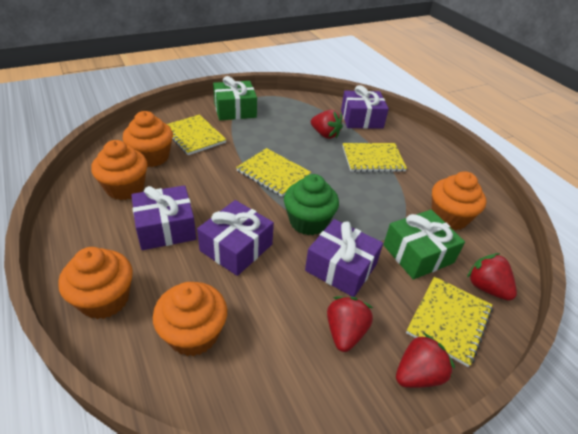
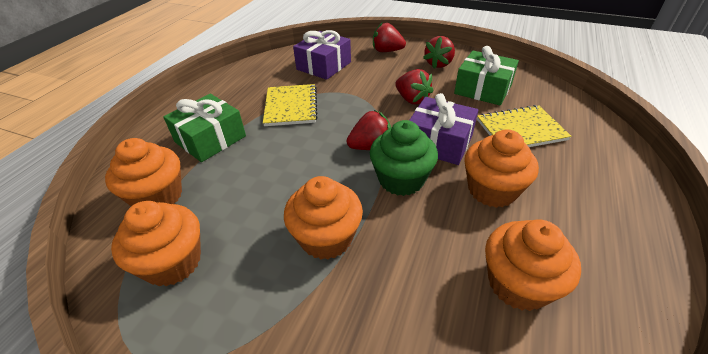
purple gift: [131,185,196,250] [197,200,274,276] [305,219,383,297] [341,85,389,129] = 4 -> [293,30,351,80] [409,93,478,165] = 2
yellow notebook: [167,114,227,155] [236,148,311,197] [343,143,407,172] [406,276,493,367] = 4 -> [263,84,318,126] [477,105,572,147] = 2

